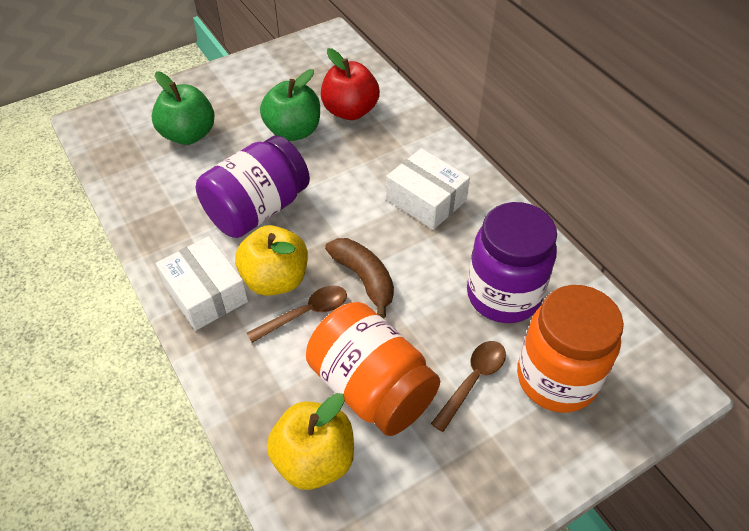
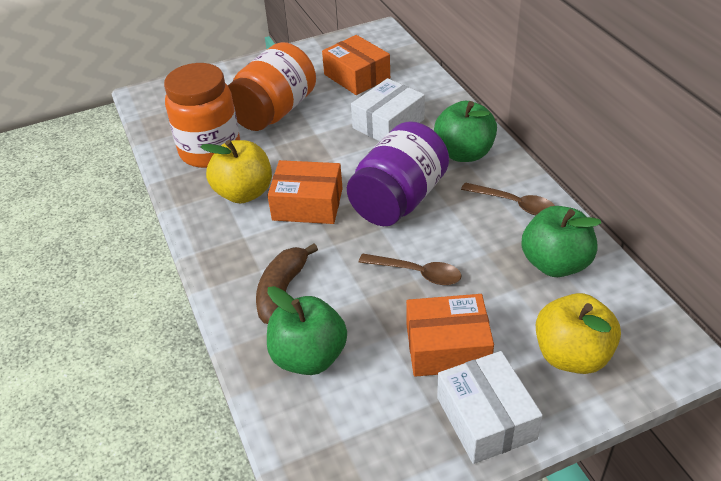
green apple: [151,71,215,145] [260,69,320,141] = 2 -> [267,286,347,375] [434,100,497,162] [521,206,601,277] = 3
orange box: none = 0 -> [267,160,343,224] [322,35,390,95] [406,294,494,377] = 3
purple jar: [196,135,310,238] [467,202,557,323] = 2 -> [347,121,449,226] = 1
red apple: [321,48,380,120] = 1 -> none = 0

